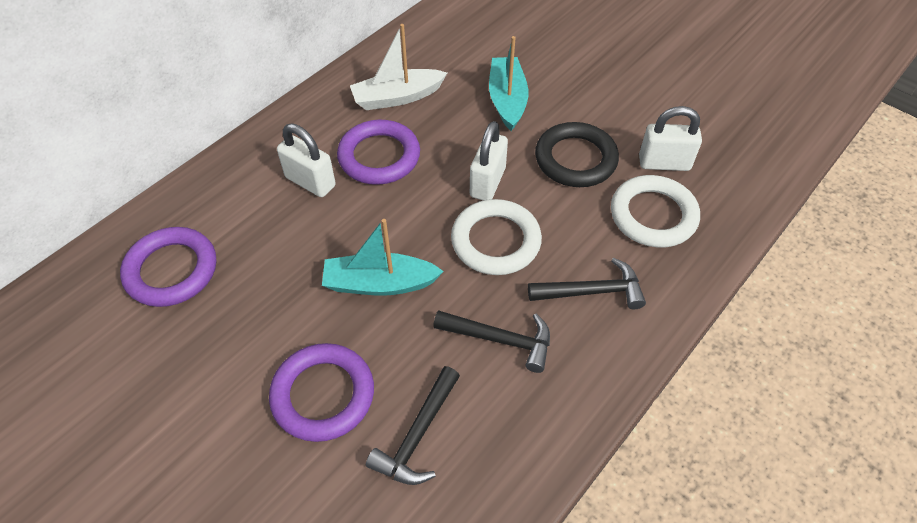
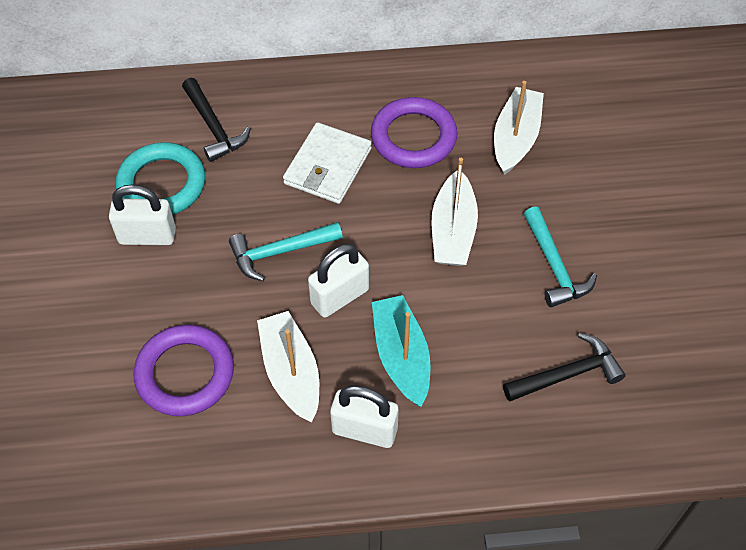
black hammer: [366,366,460,485] [433,310,550,373] [528,258,646,309] = 3 -> [182,78,251,162] [503,333,626,402] = 2
black ring: [535,122,619,187] = 1 -> none = 0
purple ring: [120,227,216,307] [269,343,374,442] [337,120,420,185] = 3 -> [133,325,234,416] [371,97,458,168] = 2
turquoise boat: [322,219,444,296] [489,36,528,131] = 2 -> [372,295,431,407] = 1
turquoise hammer: none = 0 -> [229,222,343,281] [524,206,597,308] = 2
turquoise ring: none = 0 -> [116,142,205,215] = 1
white boat: [350,24,447,110] = 1 -> [257,311,319,423] [431,158,478,266] [494,81,544,175] = 3
white ring: [451,199,542,275] [611,175,700,248] = 2 -> none = 0
white wallet: none = 0 -> [283,122,372,204] = 1

